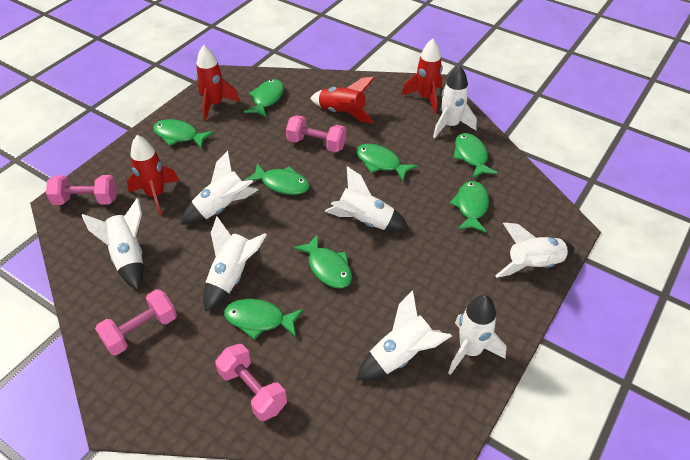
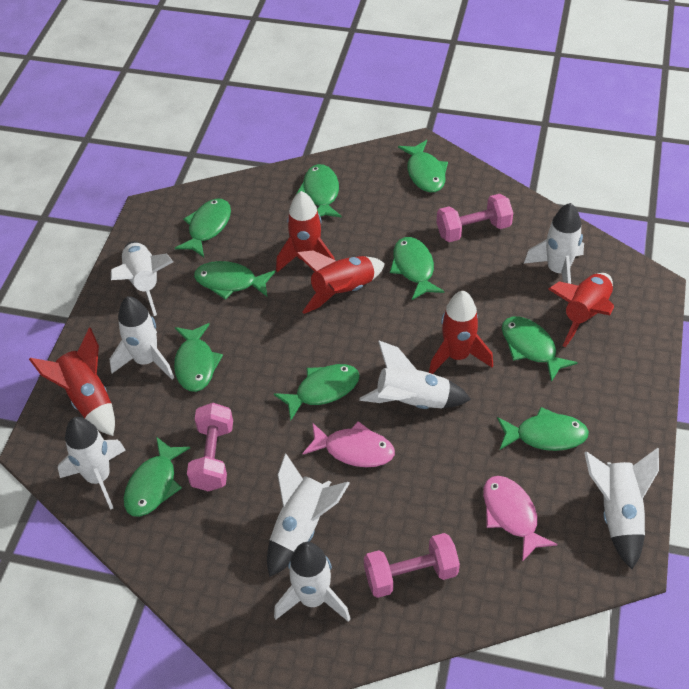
green fish: [153,119,214,148] [224,299,303,340] [244,79,284,118] [244,163,310,195] [293,234,352,288] [356,144,418,181] [450,181,489,233] [453,133,498,179] = 8 -> [124,437,190,517] [174,323,223,392] [175,198,231,257] [194,261,275,300] [274,364,360,421] [296,164,342,218] [390,237,445,300] [398,140,448,192] [497,407,589,451] [502,316,578,382] = 10
pink dumbbell: [46,175,117,205] [95,289,177,355] [215,344,287,421] [286,115,346,152] = 4 -> [187,403,233,491] [364,533,460,598] [436,194,513,242] = 3
pink fish: none = 0 -> [302,421,395,467] [483,476,558,562] = 2
red rocket: [127,135,179,216] [196,45,240,121] [310,77,375,124] [402,39,443,114] = 4 -> [29,328,115,436] [276,191,335,272] [296,250,385,314] [429,291,493,374] [548,273,614,347] = 5

